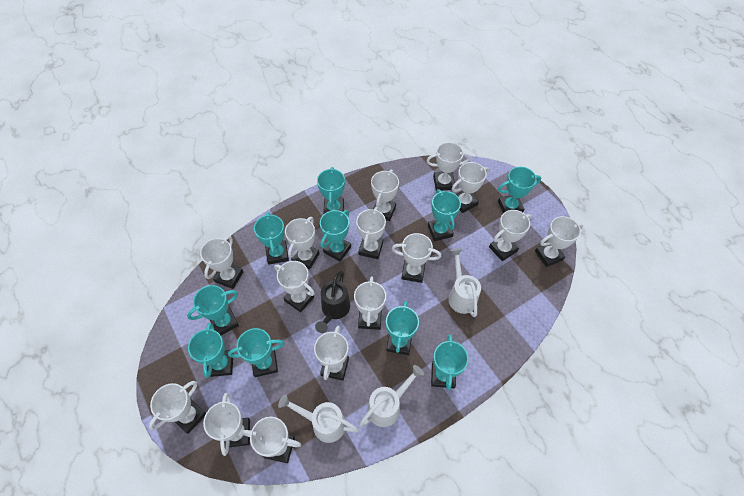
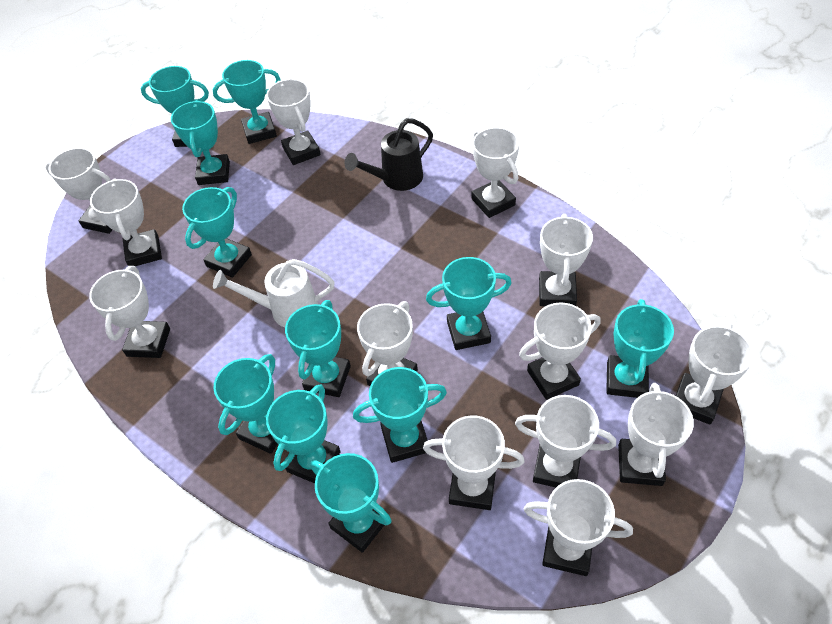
turquoise trophy: [187,285,239,335] [188,323,233,378] [228,328,285,377] [254,212,289,264] [317,167,345,214] [320,210,351,262] [386,301,419,355] [428,189,461,241] [431,334,468,390] [498,167,541,213] = 10 -> [141,66,209,147] [171,100,230,185] [182,187,252,278] [213,60,281,144] [213,354,278,454] [266,384,340,483] [285,300,351,397] [310,453,391,553] [353,367,447,463] [426,257,512,350] [606,299,674,398] = 11
white trophy: [149,381,206,434] [200,236,243,289] [203,393,250,456] [242,417,301,463] [274,261,315,312] [285,217,319,269] [314,326,349,381] [354,277,386,330] [356,207,386,259] [371,170,399,221] [392,233,441,283] [426,142,471,191] [452,162,489,213] [489,210,531,261] [535,216,583,267] = 15 -> [45,148,112,234] [89,266,170,358] [90,178,162,266] [266,79,321,165] [357,301,418,386] [423,415,524,510] [472,127,519,218] [515,395,616,487] [519,303,601,400] [524,479,633,576] [539,214,593,306] [618,383,694,486] [676,323,754,425] = 13
white watering can: [278,394,359,443] [359,365,424,427] [448,248,481,317] = 3 -> [213,259,334,328] = 1

